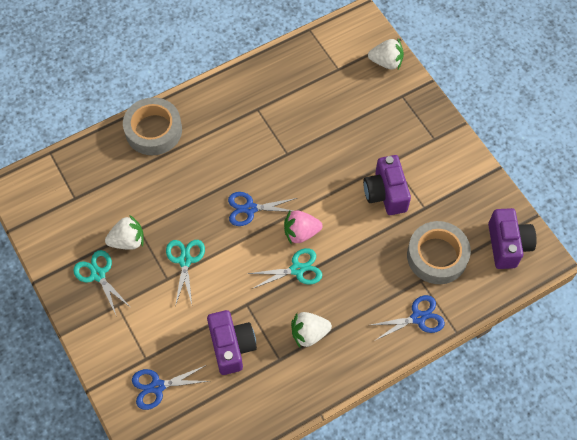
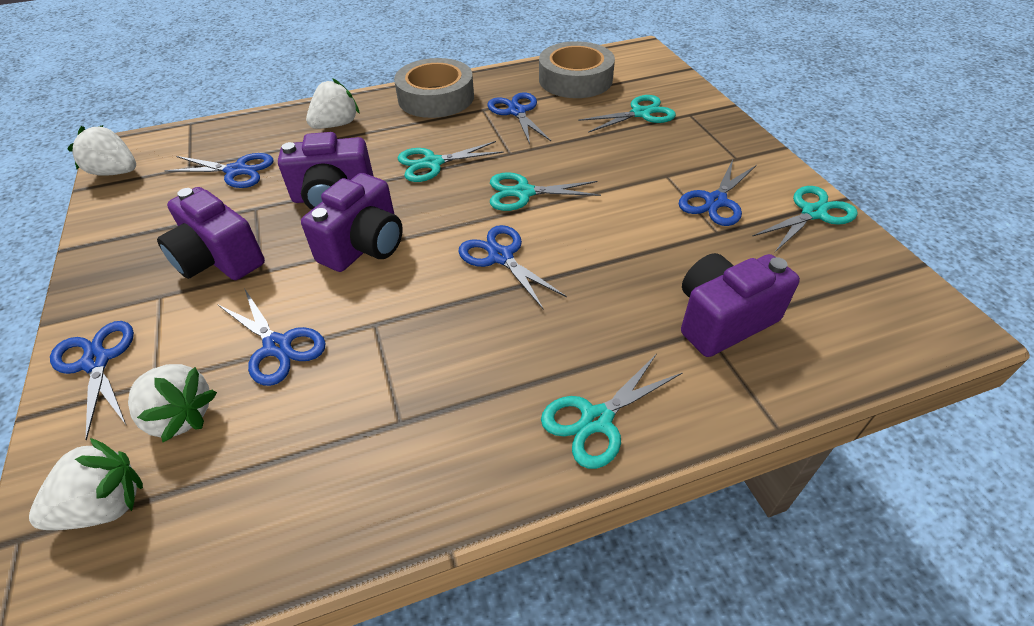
blue scissors: [132,365,209,410] [228,192,297,226] [371,295,445,341] = 3 -> [50,321,134,441] [164,153,273,188] [217,288,326,386] [458,225,567,309] [488,92,551,144] [679,160,757,226] = 6
pink strawberry: [284,211,323,245] = 1 -> none = 0
purple camera: [207,310,257,375] [363,155,411,215] [488,208,537,269] = 3 -> [157,187,265,280] [278,132,374,210] [301,173,403,272] [681,253,800,357] = 4
turquoise scissors: [73,250,130,317] [166,240,205,306] [247,248,322,289] = 3 -> [398,141,504,182] [490,172,601,211] [541,354,683,469] [578,95,676,133] [752,186,858,252] = 5
white strawberry: [105,215,144,250] [291,312,332,348] [368,39,404,70] = 3 -> [29,438,143,530] [68,125,136,176] [128,364,217,442] [306,78,360,129] = 4

